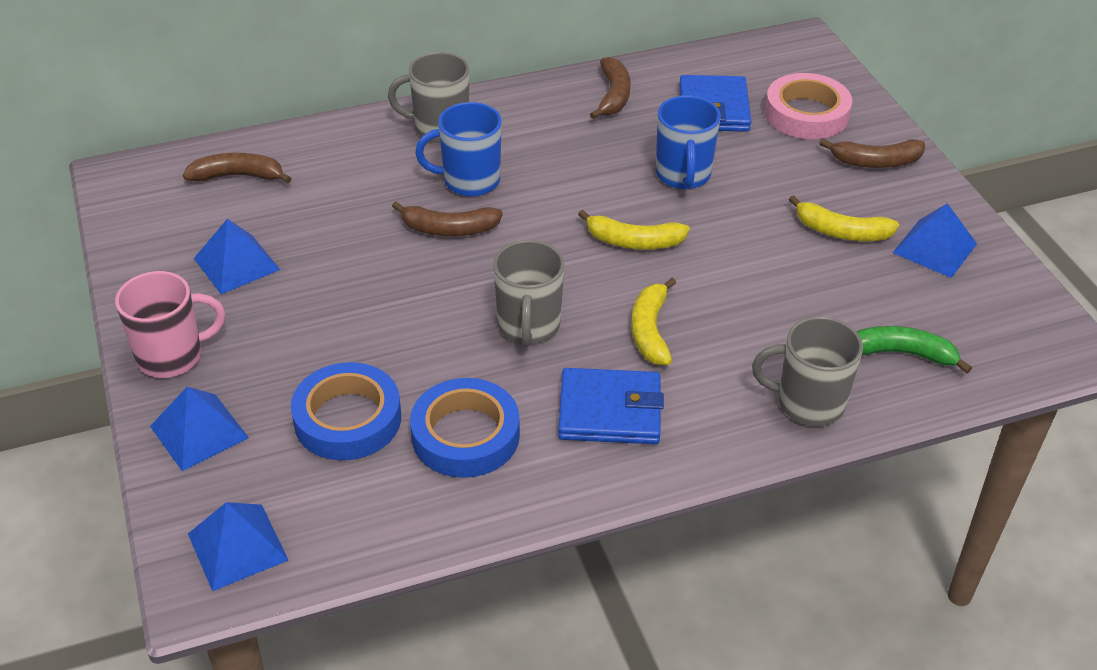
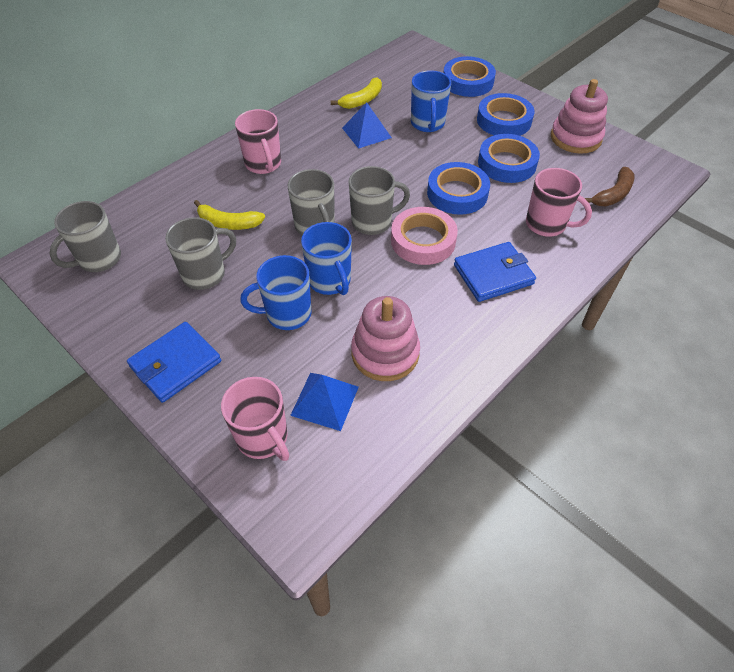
blue mug: [415,102,502,197] [656,95,721,189] = 2 -> [240,255,312,330] [301,222,352,295] [411,70,451,132] = 3
blue pyramid: [150,387,249,471] [188,502,288,591] [194,219,280,294] [893,203,977,278] = 4 -> [290,373,359,431] [342,102,392,149] = 2
blue tape: [291,362,401,460] [410,378,520,478] = 2 -> [427,162,490,215] [444,56,496,97] [477,93,534,136] [478,134,540,183] = 4
brown banana: [183,153,292,183] [392,201,503,236] [590,57,631,119] [819,139,925,168] = 4 -> [585,167,634,206] = 1
green banana: [856,326,972,373] = 1 -> none = 0
grey mug: [388,52,469,143] [493,240,565,347] [752,316,863,426] = 3 -> [49,201,121,272] [165,217,236,290] [288,169,335,235] [349,166,410,235] = 4
pink mug: [115,271,225,378] = 1 -> [221,377,289,461] [235,109,281,174] [526,168,592,237] = 3
pink stacking toy: none = 0 -> [351,296,420,381] [551,79,608,154] = 2
yellow banana: [578,210,690,250] [631,278,676,365] [789,195,899,241] = 3 -> [194,200,265,230] [331,77,382,109] = 2

